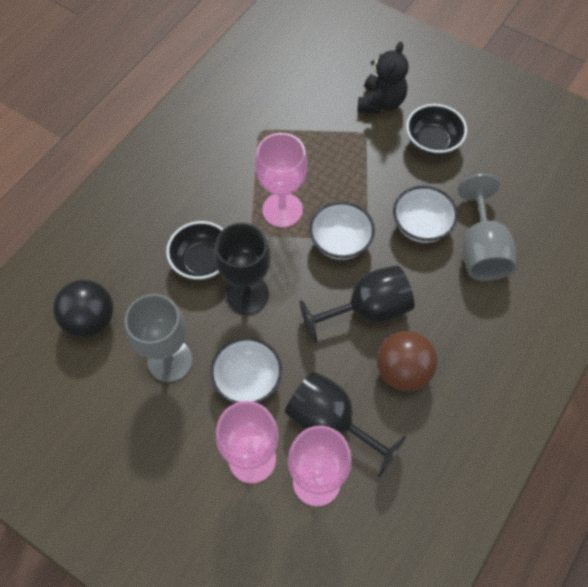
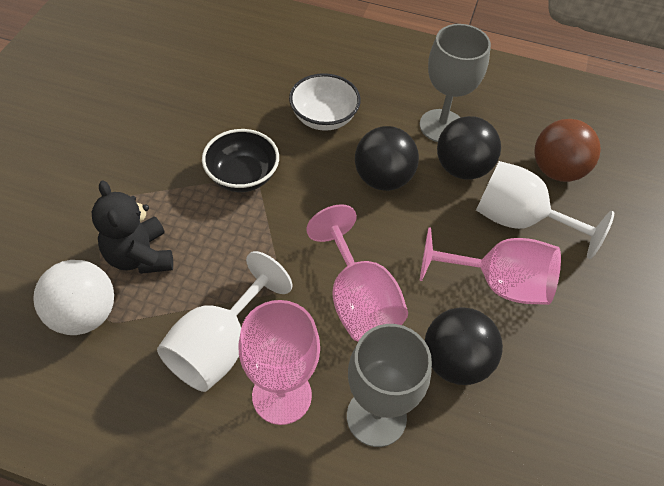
black ball: [53,280,113,337] = 1 -> [355,126,419,191] [425,307,503,385] [437,116,501,180] = 3
black bowl: [166,221,223,280] [406,104,467,156] = 2 -> [202,129,279,192] = 1
black goblet: [214,223,271,314] [285,371,406,477] [299,265,414,343] = 3 -> none = 0
white ball: none = 0 -> [33,260,114,335] = 1
white bowl: [210,337,282,404] [309,201,375,260] [393,186,458,243] = 3 -> [289,73,361,131] = 1
white goblet: none = 0 -> [157,251,292,392] [476,161,614,259] = 2

